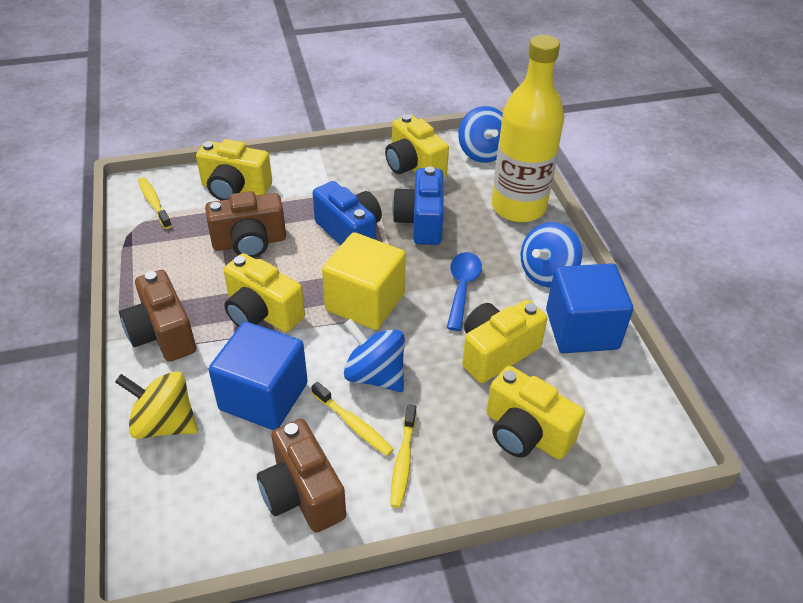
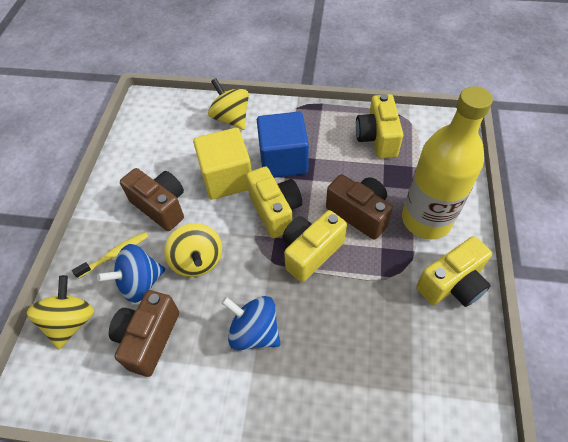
blue camera: [313,181,382,246] [392,166,444,245] = 2 -> none = 0
blue cube: [208,321,308,430] [546,263,633,353] = 2 -> [257,112,309,178] = 1
blue spinning top: [344,319,405,392] [458,106,503,163] [521,222,582,287] = 3 -> [97,244,165,303] [221,296,281,350] = 2
blue spoon: [447,252,482,331] = 1 -> none = 0
yellow camera: [196,139,272,200] [224,253,305,332] [385,114,449,178] [462,300,547,383] [486,366,585,460] = 5 -> [246,166,302,238] [282,210,347,282] [356,94,403,159] [416,236,492,307] = 4
yellow spinning top: [115,371,198,439] = 1 -> [27,275,94,349] [164,223,222,277] [208,78,249,130] = 3
yellow toothbrush: [138,177,172,229] [311,382,394,456] [390,404,417,508] = 3 -> [72,232,148,279] = 1

